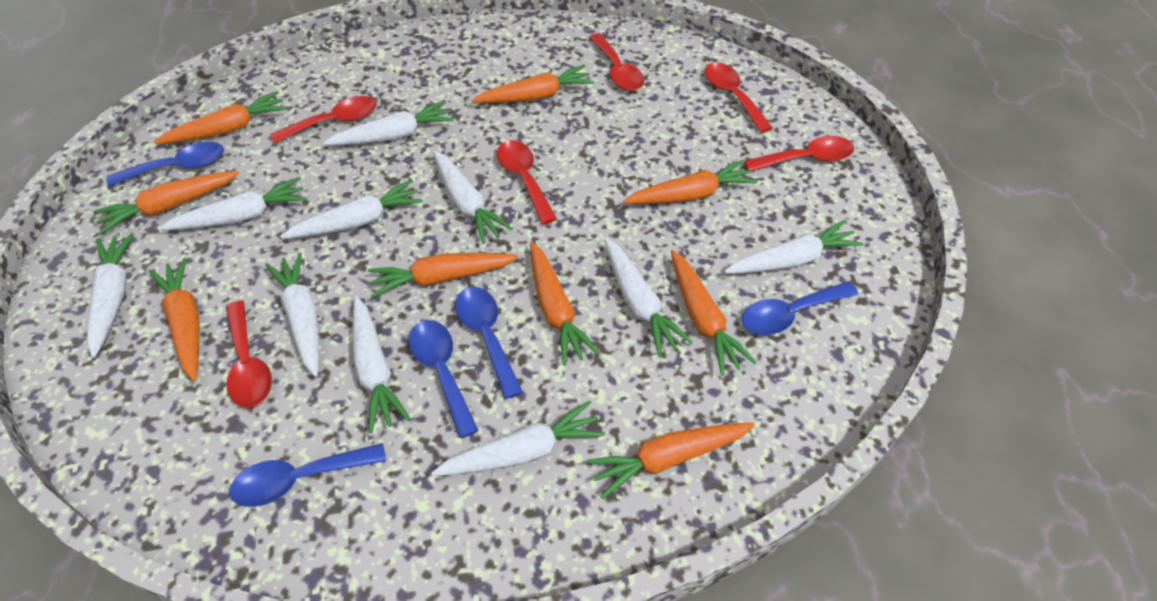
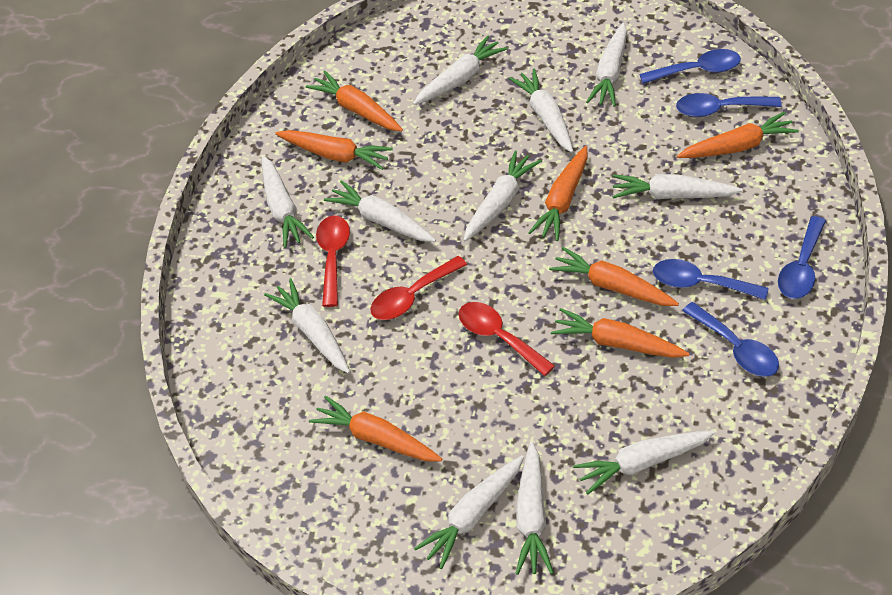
orange carrot: [93,171,239,234] [149,258,199,381] [154,91,287,144] [368,253,518,298] [472,65,594,103] [530,242,600,366] [586,423,755,499] [623,160,758,204] [671,250,757,375] = 9 -> [275,130,393,170] [306,70,403,131] [309,395,442,461] [528,146,588,241] [549,247,679,306] [551,308,690,358] [677,111,799,158] = 7
red spoon: [226,301,272,408] [270,96,377,144] [497,140,557,225] [589,33,644,91] [705,62,773,133] [744,136,854,171] = 6 -> [316,215,350,307] [371,256,467,320] [459,302,555,376] = 3
white carrot: [87,233,134,358] [159,177,307,230] [265,253,319,377] [280,179,423,239] [323,101,454,146] [353,296,411,433] [431,401,605,476] [433,150,513,244] [604,238,693,357] [724,220,863,274] = 10 -> [262,156,314,248] [264,278,350,373] [324,180,436,242] [413,36,508,105] [414,455,524,569] [464,150,541,242] [508,69,574,153] [515,442,554,575] [573,431,715,495] [586,22,627,107] [612,174,743,199] = 11

